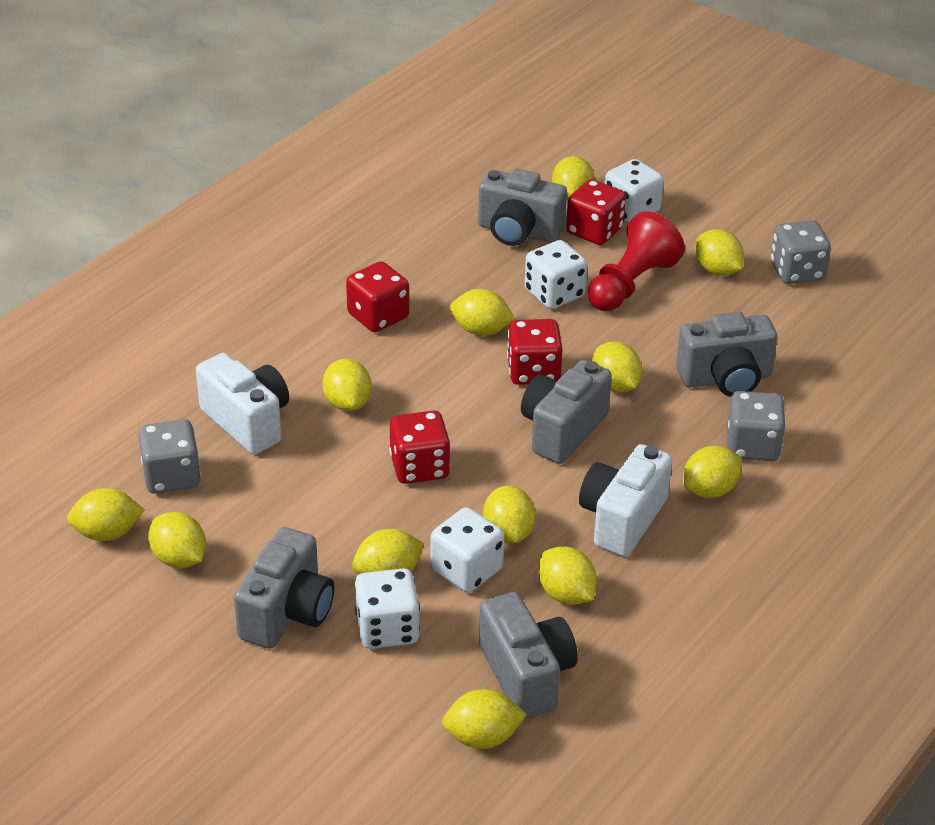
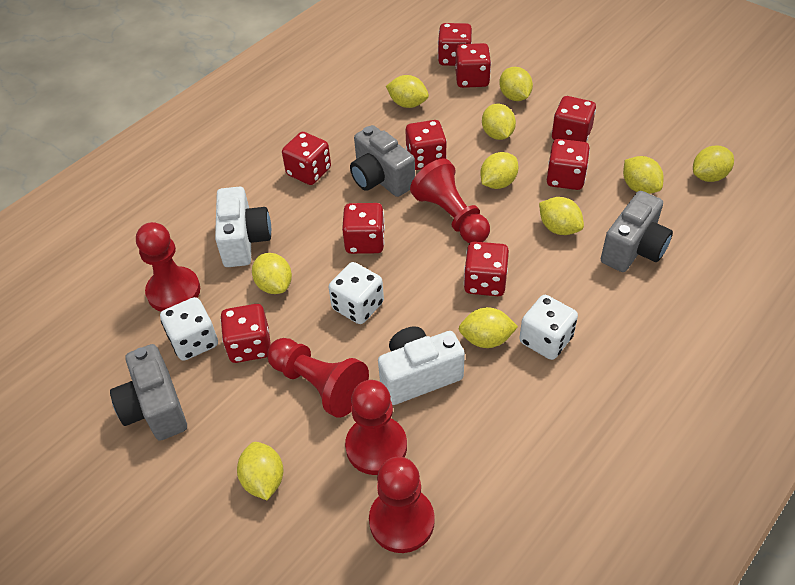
grey camera: [234,527,334,649] [478,168,567,246] [479,592,577,720] [521,360,612,464] [676,312,778,397] = 5 -> [110,344,187,441] [350,125,415,197] [601,191,673,272] = 3
grey dice: [138,419,201,494] [727,391,786,461] [770,220,831,284] = 3 -> none = 0
red dice: [346,261,409,332] [389,411,450,484] [507,319,563,385] [566,179,626,245] = 4 -> [220,304,271,363] [282,132,331,185] [342,203,385,254] [405,120,447,170] [438,23,472,66] [455,43,491,88] [464,241,509,296] [547,139,590,190] [552,96,596,142] = 9
red pawn: [588,211,685,311] = 1 -> [136,222,200,312] [267,338,369,418] [345,380,407,475] [369,457,435,553] [410,158,490,243] = 5
white dice: [355,568,420,649] [431,507,504,593] [525,240,587,309] [605,159,664,223] = 4 -> [160,297,218,361] [328,262,384,324] [519,295,578,360] = 3
yellow lemon: [67,488,144,541] [148,512,206,568] [323,359,372,411] [352,529,424,574] [442,689,527,749] [450,289,515,336] [483,486,536,543] [538,546,597,605] [552,156,595,201] [592,341,642,392] [683,446,742,498] [695,229,744,276] = 12 -> [237,442,283,500] [252,253,292,294] [386,75,429,108] [459,307,518,348] [480,152,518,189] [482,104,516,140] [499,67,533,101] [539,197,584,235] [623,156,663,194] [693,145,734,182] = 10

